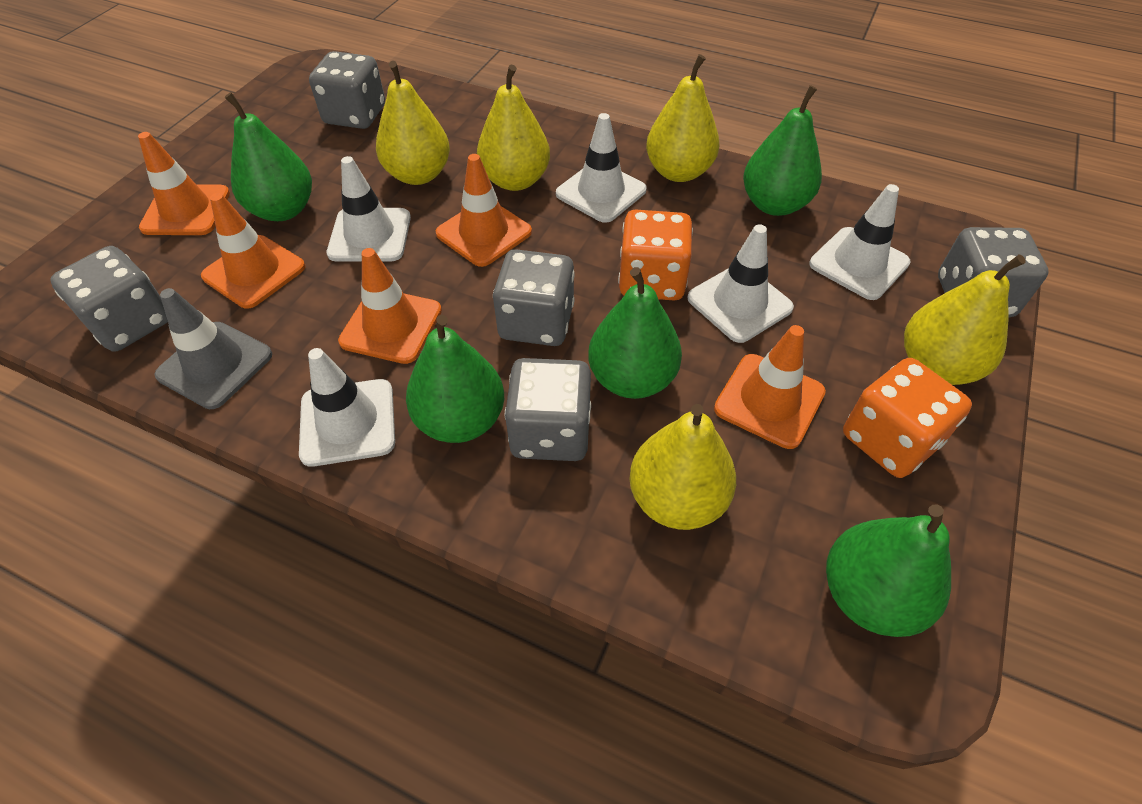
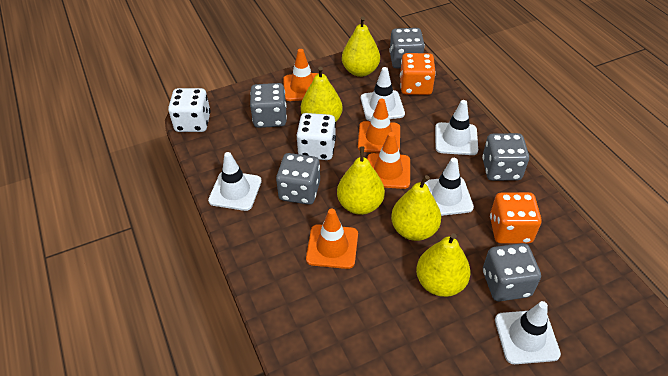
green pear: [225,92,312,221] [406,315,504,443] [588,267,682,399] [743,85,822,216] [826,505,951,637] = 5 -> none = 0
grey traffic cone: [155,288,272,409] = 1 -> none = 0
orange traffic cone: [138,132,230,235] [201,193,306,309] [338,248,442,364] [436,154,532,267] [714,325,826,449] = 5 -> [283,49,318,101] [306,209,358,269] [358,98,400,153] [367,132,410,189] = 4
white dice: none = 0 -> [168,88,210,132] [297,113,336,160] = 2

